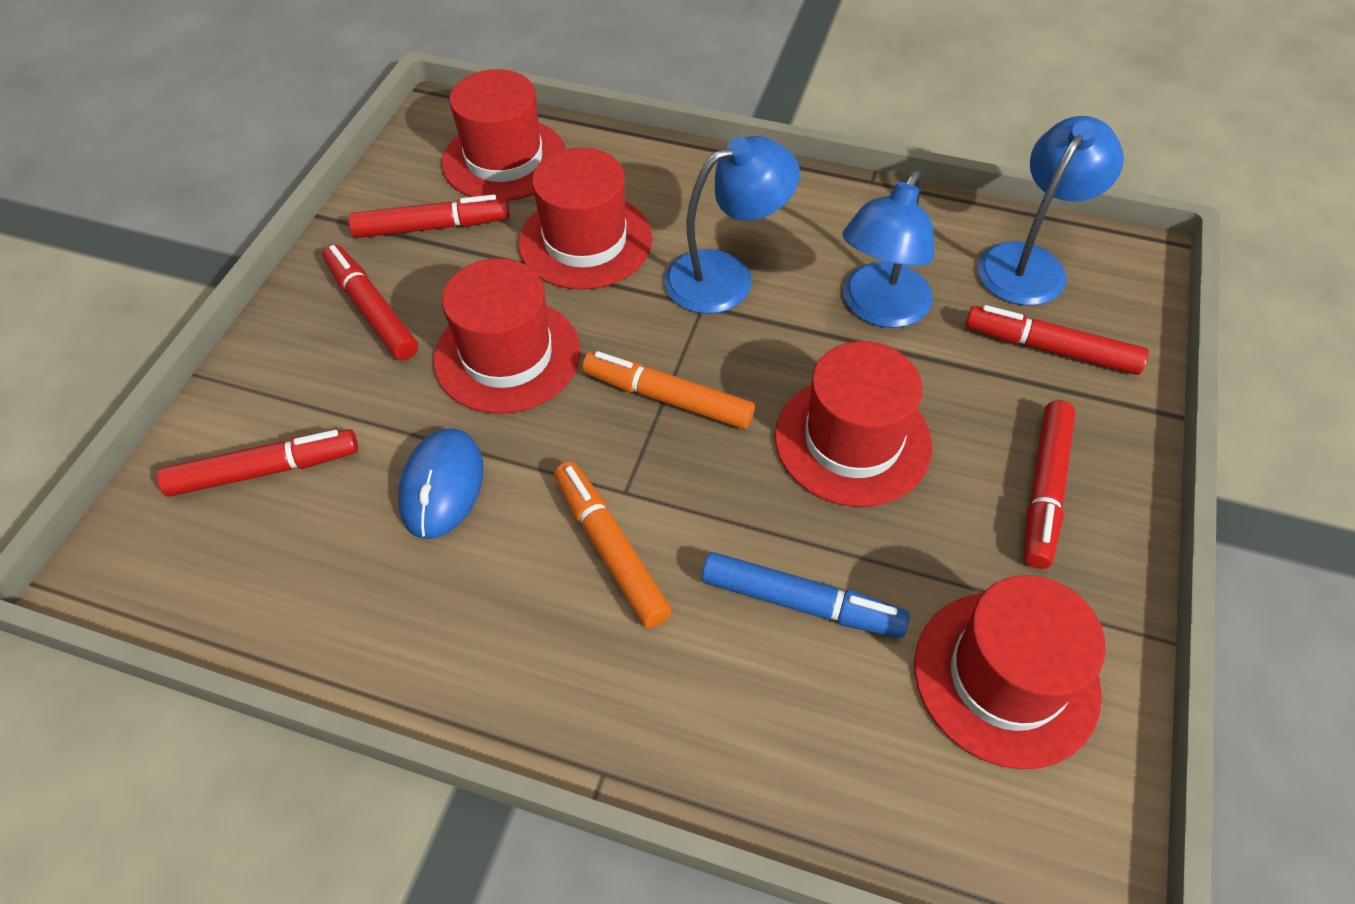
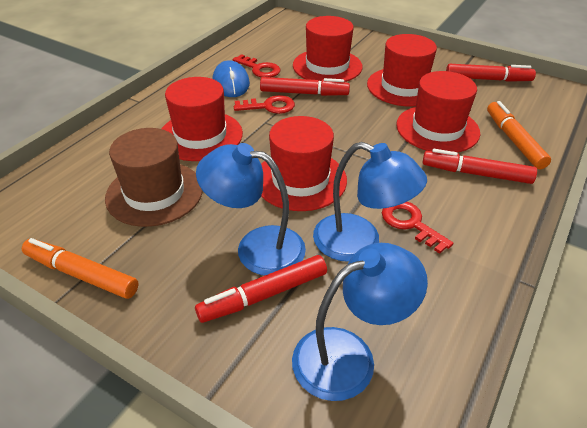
blue marker: [702,552,910,638] = 1 -> none = 0
brown hat: none = 0 -> [105,128,203,227] = 1
red key: none = 0 -> [233,54,281,77] [234,95,295,114] [382,202,454,254] = 3
red marker: [157,429,358,497] [323,244,418,360] [348,194,510,238] [965,305,1149,375] [1024,400,1076,569] = 5 -> [195,255,327,323] [260,77,350,96] [422,149,537,184] [446,64,536,82] = 4

